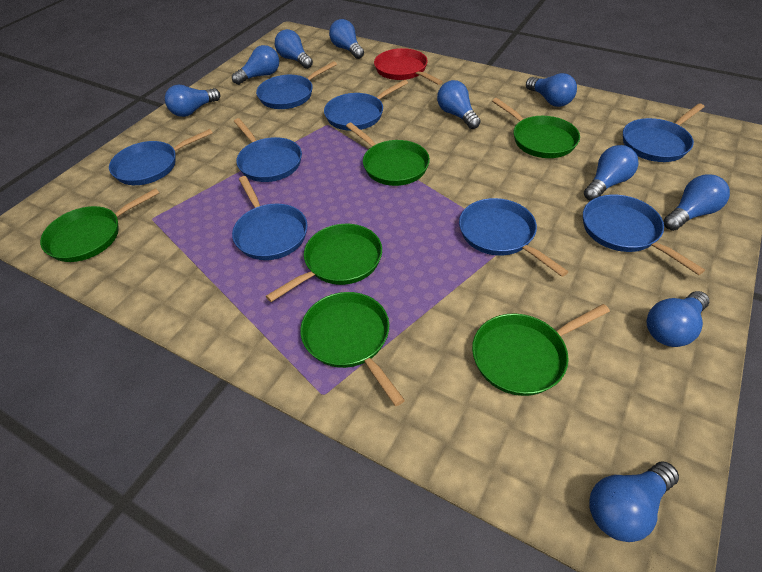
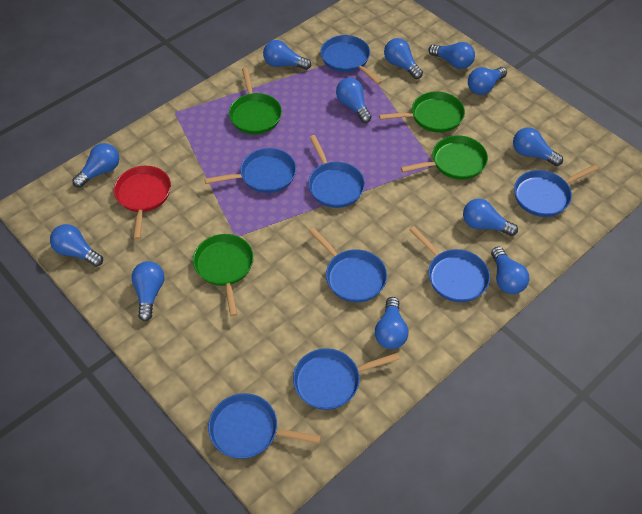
blue light bulb: [165,85,220,117] [232,45,279,85] [275,29,313,69] [329,19,364,59] [437,80,481,129] [526,73,577,107] [584,145,639,201] [589,462,679,542] [646,291,709,347] [663,174,730,231] = 10 -> [50,224,103,267] [72,143,119,188] [131,261,164,321] [263,40,311,70] [336,78,372,123] [375,297,408,349] [384,38,423,79] [428,42,475,69] [463,198,518,236] [468,67,507,95] [491,247,529,294] [513,127,563,166] = 12
green pan: [40,188,159,262] [266,224,382,302] [300,292,405,406] [346,123,430,186] [472,304,610,396] [492,98,580,158] = 6 -> [193,234,254,317] [229,67,282,134] [379,91,465,133] [401,135,488,180] = 4

